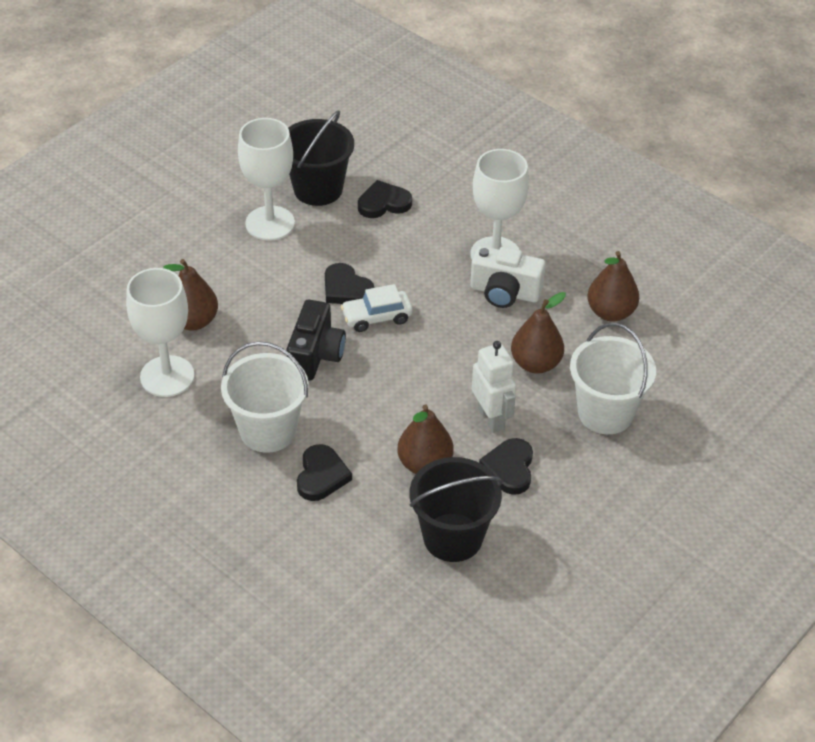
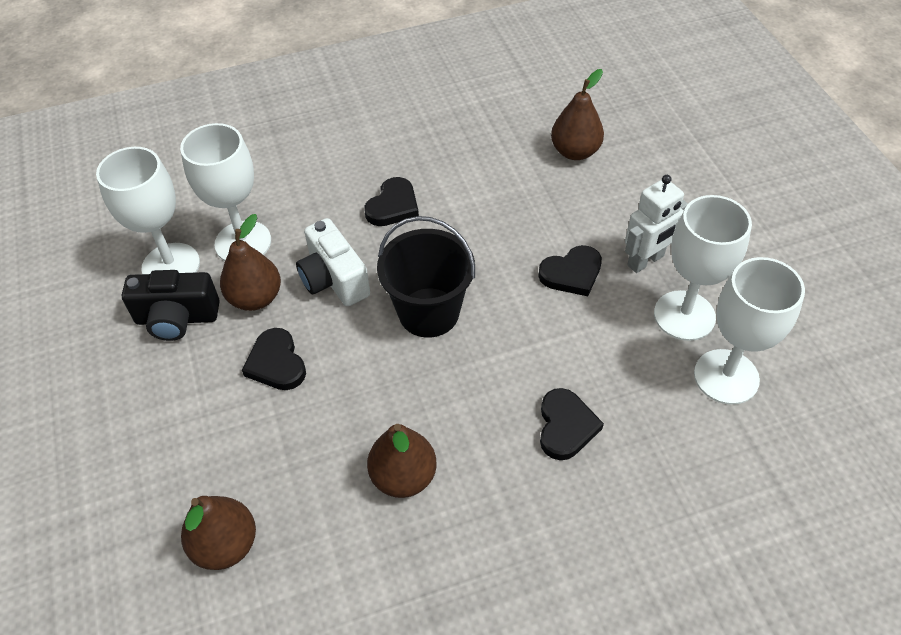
black bucket: [288,110,354,206] [409,457,502,562] = 2 -> [377,216,475,338] = 1
white bucket: [221,341,309,453] [570,323,656,434] = 2 -> none = 0
white car: [341,284,413,332] = 1 -> none = 0
white goblet: [126,268,194,397] [238,118,295,241] [470,149,529,259] = 3 -> [96,147,200,274] [180,123,271,261] [654,195,752,341] [694,257,805,405] = 4

